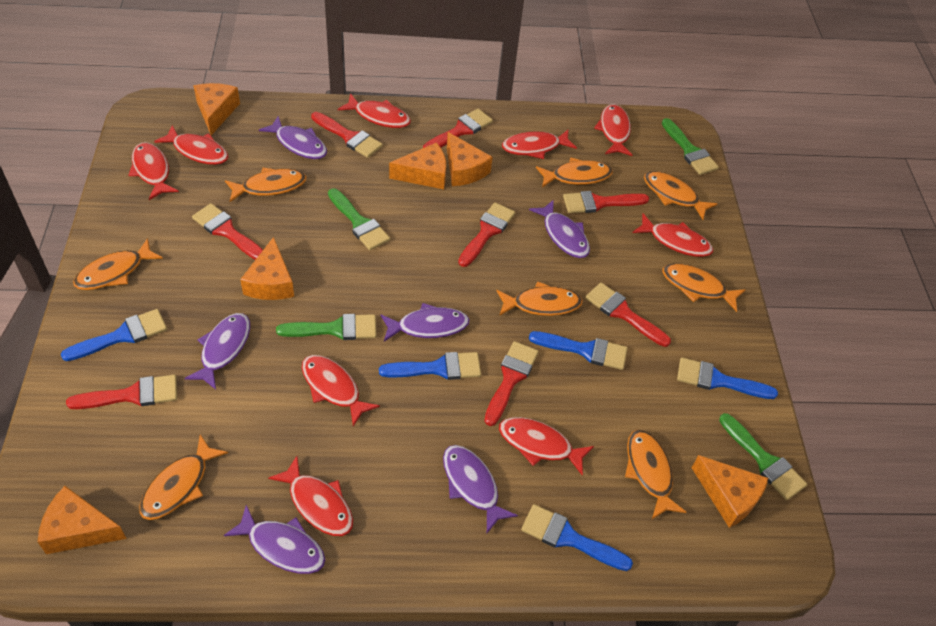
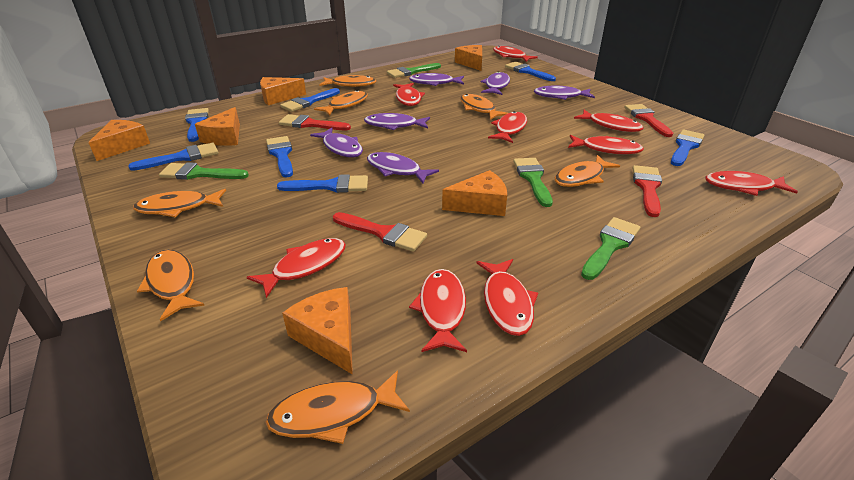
blue brush: [61,309,167,361] [379,352,481,380] [521,504,633,571] [529,331,627,370] [677,357,778,399] = 5 -> [128,142,219,171] [185,108,209,142] [266,136,293,178] [277,174,368,193] [280,88,340,112] [505,62,556,81] [671,130,705,166] = 7
orange fish: [73,238,163,290] [139,435,228,520] [225,168,307,202] [496,281,583,316] [536,157,613,187] [625,430,686,519] [644,171,717,220] [663,263,745,312] = 8 -> [133,189,226,217] [137,249,204,321] [265,370,410,444] [314,90,368,115] [319,75,376,87] [460,94,508,120] [555,155,620,187] = 7
red brush: [66,375,177,409] [192,203,263,260] [311,112,383,158] [423,109,493,148] [458,202,515,267] [484,341,539,426] [563,191,649,213] [585,283,671,347] = 8 -> [279,114,351,130] [333,212,427,252] [625,104,673,137] [633,165,662,217] = 4

